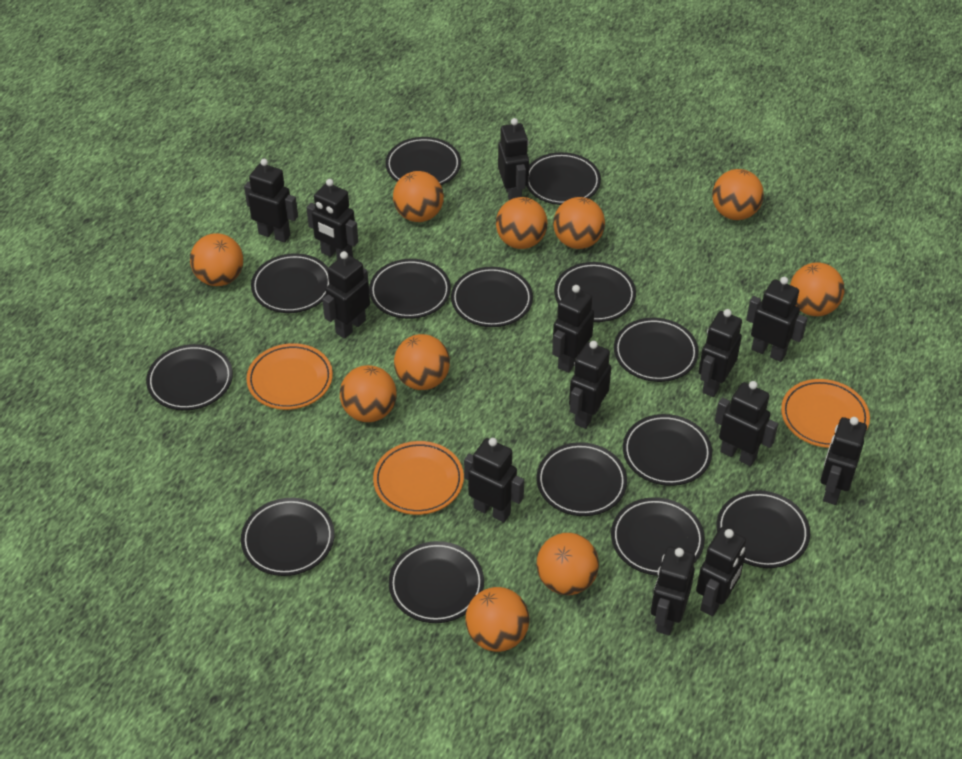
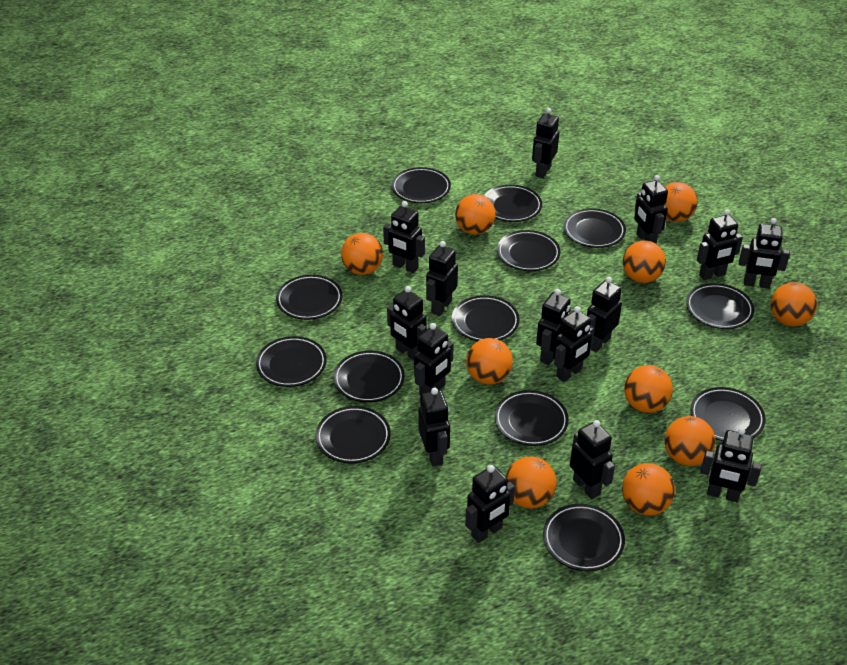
black plate: [146,344,233,410] [241,498,335,576] [251,253,330,313] [369,259,451,319] [385,137,461,185] [389,541,484,623] [451,267,533,327] [526,152,601,205] [537,442,627,516] [554,262,636,322] [611,497,705,576] [614,318,699,382] [623,414,712,486] [717,490,810,568] = 14 -> [256,336,327,387] [276,275,343,320] [315,406,391,463] [333,350,405,403] [392,167,451,203] [452,295,519,341] [484,185,542,222] [494,390,569,446] [497,230,560,271] [543,504,625,571] [564,208,626,248] [686,283,754,329] [690,387,766,441] = 13
black robot: [244,159,298,242] [306,179,358,260] [322,251,370,339] [464,438,524,522] [498,118,529,200] [552,285,594,373] [569,341,611,429] [651,546,695,635] [696,527,746,616] [699,309,742,397] [715,381,778,466] [746,277,808,362] [821,417,867,505] = 13 -> [383,201,425,273] [387,286,427,361] [414,323,454,396] [418,387,450,466] [426,241,458,316] [465,465,515,543] [532,108,559,178] [536,289,571,365] [553,306,595,382] [570,420,615,499] [587,277,622,352] [634,175,668,244] [697,209,743,280] [700,427,762,502] [739,218,790,289] = 15
orange plate: [247,343,333,410] [373,441,464,515] [781,379,870,448] = 3 -> none = 0

